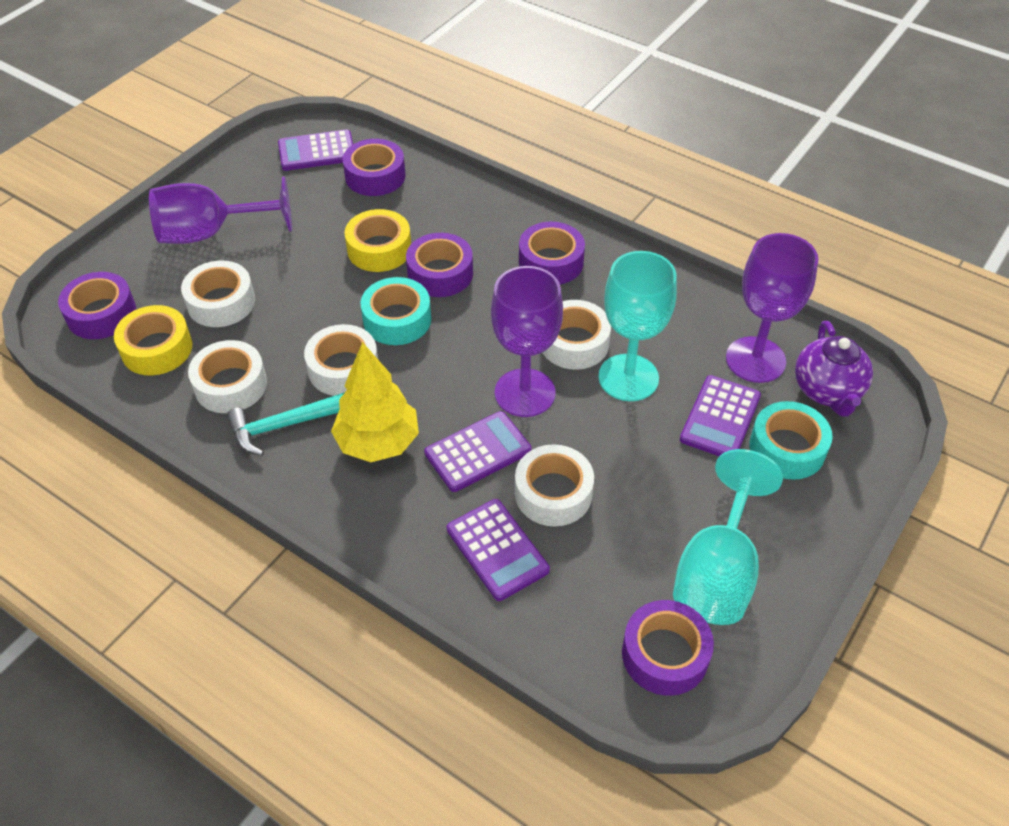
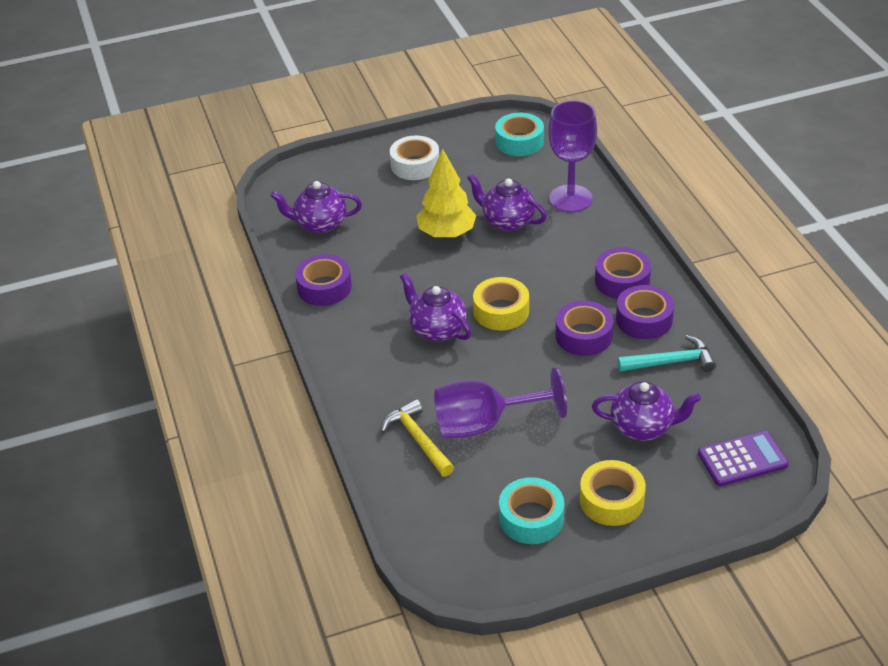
purple calculator: [278,129,353,171] [424,411,532,492] [447,499,550,601] [680,375,761,456] = 4 -> [698,431,789,486] = 1
purple goblet: [149,176,292,244] [491,266,563,417] [726,233,818,383] = 3 -> [434,367,567,439] [548,100,597,212] = 2
purple tape: [58,272,136,339] [343,139,405,196] [406,233,473,297] [519,222,585,284] [622,600,714,696] = 5 -> [295,254,352,306] [556,301,614,356] [595,247,651,299] [616,285,674,339] = 4
purple teapot: [795,321,873,417] = 1 -> [271,181,362,233] [400,273,471,342] [467,173,547,231] [592,381,701,441] = 4
turquoise goblet: [598,251,677,401] [673,449,783,625] = 2 -> none = 0
white tape: [181,261,255,327] [188,340,267,413] [304,324,378,396] [515,444,594,526] [542,300,611,370] = 5 -> [390,135,439,180] = 1
yellow hammer: none = 0 -> [381,399,454,477] = 1

